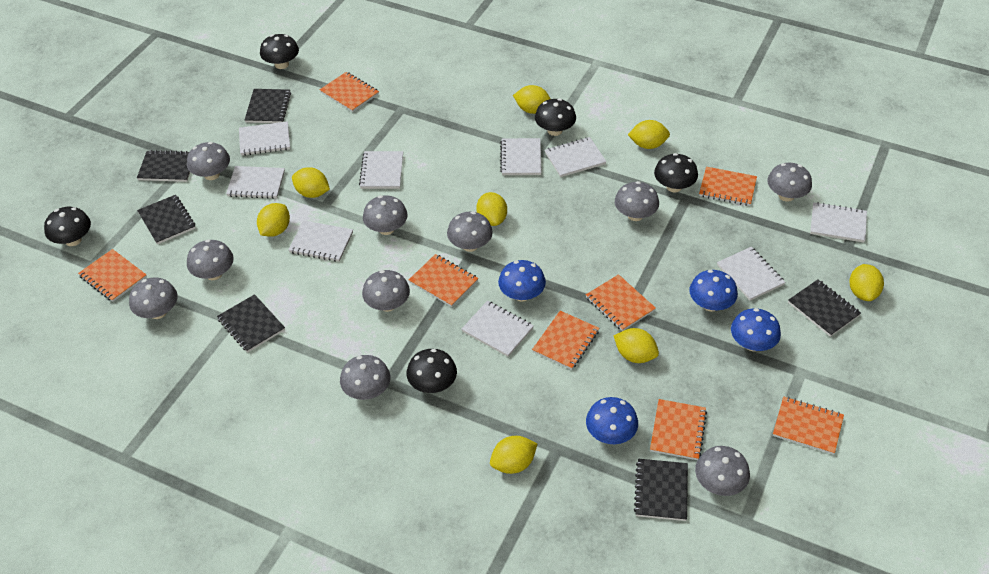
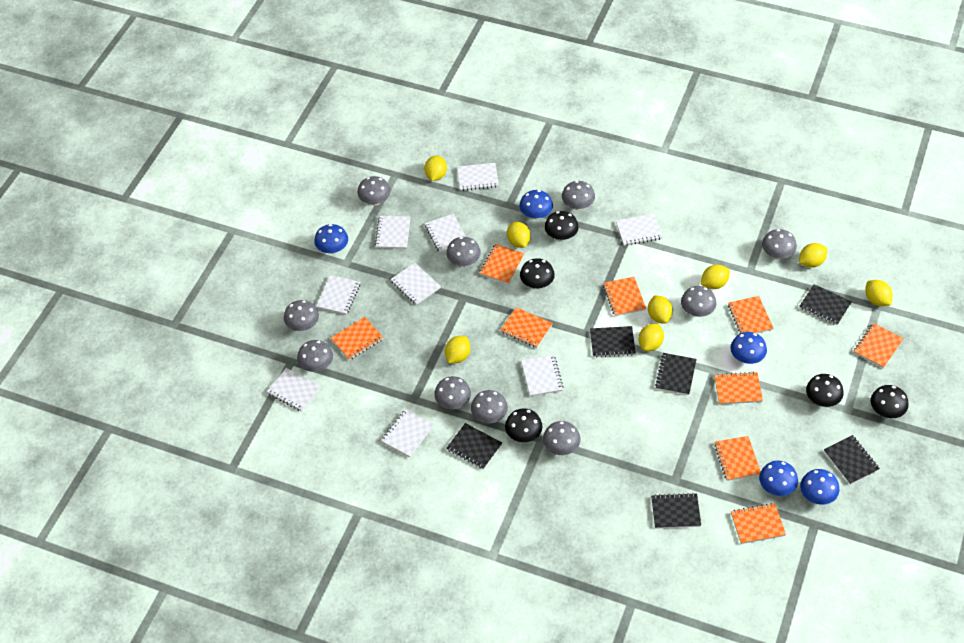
blue mushroom: [498,260,546,301] [586,397,638,444] [689,270,738,312] [731,308,781,351] = 4 -> [314,224,348,254] [519,190,553,219] [730,332,767,364] [759,461,798,496] [800,469,839,505] = 5
orange notebook: [78,249,147,302] [320,72,379,112] [409,254,478,307] [532,311,599,370] [586,274,656,331] [650,399,707,460] [699,167,757,206] [773,396,844,455] = 8 -> [331,317,384,360] [479,244,525,284] [500,307,553,348] [603,277,646,316] [714,372,763,405] [714,436,761,481] [728,296,774,334] [731,503,786,544] [854,323,904,368] = 9

